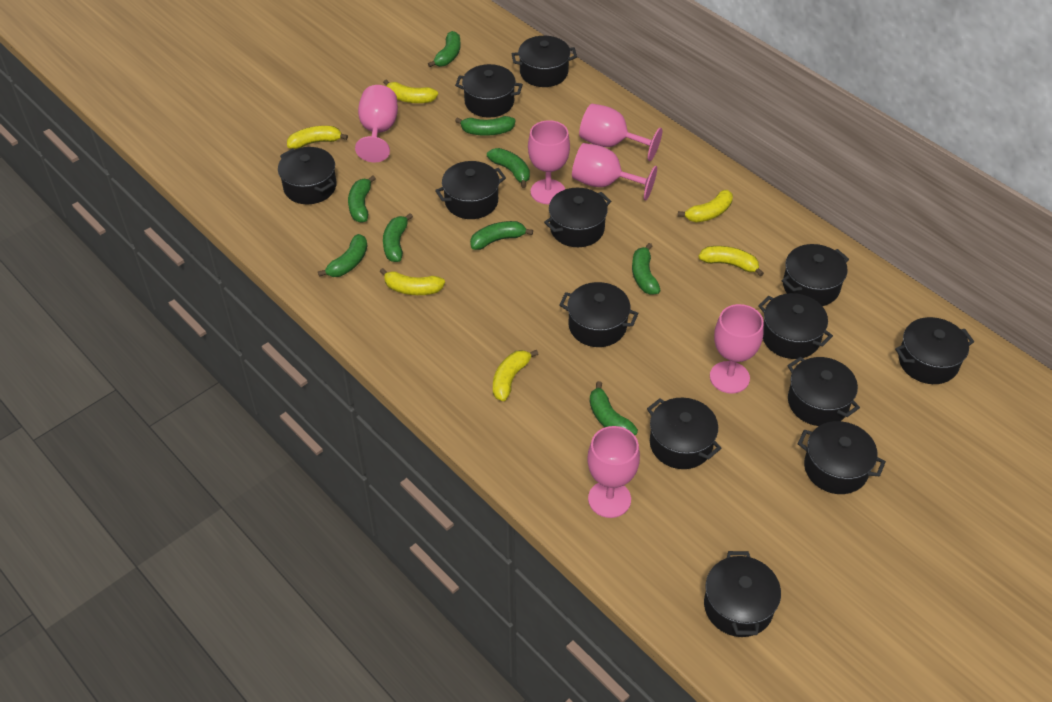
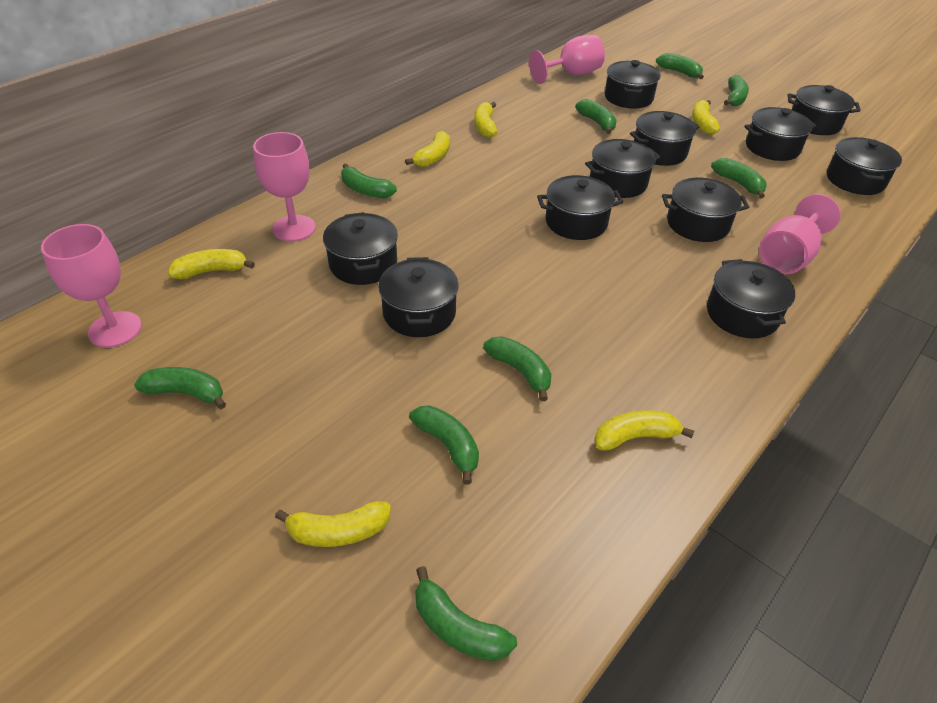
black pot: [278,147,337,204] [435,161,506,219] [455,64,523,118] [512,36,577,87] [544,188,611,247] [559,282,638,347] [647,398,721,469] [704,551,781,637] [758,293,833,359] [782,244,849,306] [787,356,860,426] [798,421,886,494] [895,317,974,384] = 13 -> [323,212,398,285] [378,257,459,337] [537,175,623,240] [585,139,660,198] [605,60,660,109] [630,111,700,166] [662,177,749,242] [707,259,795,338] [745,107,817,161] [787,85,861,135] [827,137,902,195] = 11
pink goblet: [355,85,398,162] [528,120,570,204] [572,143,657,200] [579,103,662,161] [587,426,640,518] [710,304,764,394] = 6 -> [41,224,142,348] [253,132,316,241] [529,34,605,84] [759,194,841,274] = 4

